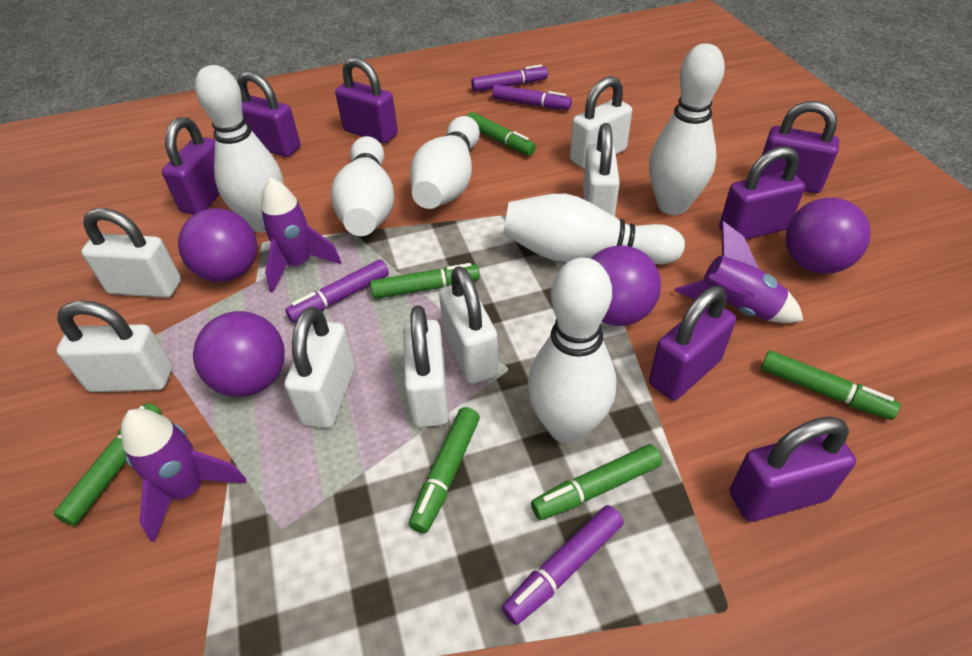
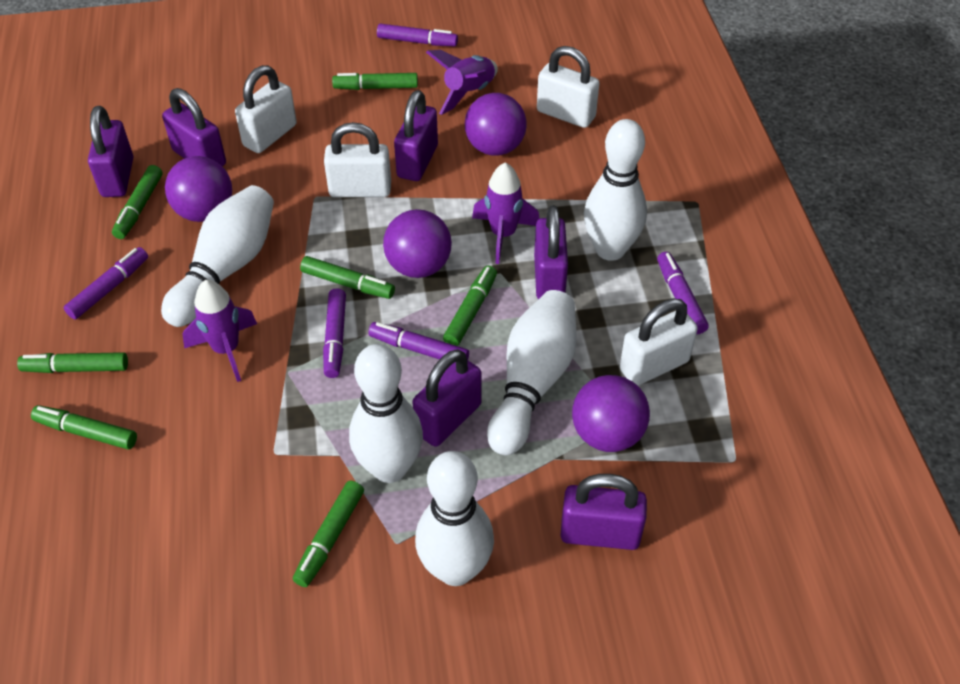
green marker: [53,403,162,526] [370,263,480,299] [409,407,480,533] [467,112,536,156] [531,444,662,520] [761,350,900,420] = 6 -> [17,352,128,373] [31,405,137,449] [112,165,163,239] [293,481,364,587] [300,256,395,299] [332,73,418,90] [443,266,497,346] = 7
purple marker: [285,260,389,323] [471,65,548,92] [492,84,572,110] [502,505,624,625] = 4 -> [64,247,148,320] [323,288,346,378] [368,322,469,360] [377,24,458,46] [657,252,709,334] = 5
purple padlock: [162,117,220,215] [237,71,300,157] [335,57,398,143] [649,286,736,400] [719,147,805,240] [730,416,856,522] [760,101,839,193] = 7 -> [88,106,133,197] [162,88,226,167] [394,90,438,181] [412,349,482,447] [534,205,568,299] [561,474,647,550] = 6
white bowling pin: [195,65,283,233] [331,136,394,236] [410,116,480,209] [503,194,685,264] [528,258,616,444] [649,43,725,215] = 6 -> [161,185,274,327] [349,344,423,483] [415,451,494,586] [487,290,577,456] [584,119,647,261] = 5
white padlock: [57,300,172,392] [81,208,181,298] [285,307,355,428] [403,305,449,428] [439,266,498,384] [570,76,632,169] [583,123,620,217] = 7 -> [235,65,297,153] [324,122,391,197] [537,46,599,128] [620,298,698,386] = 4

